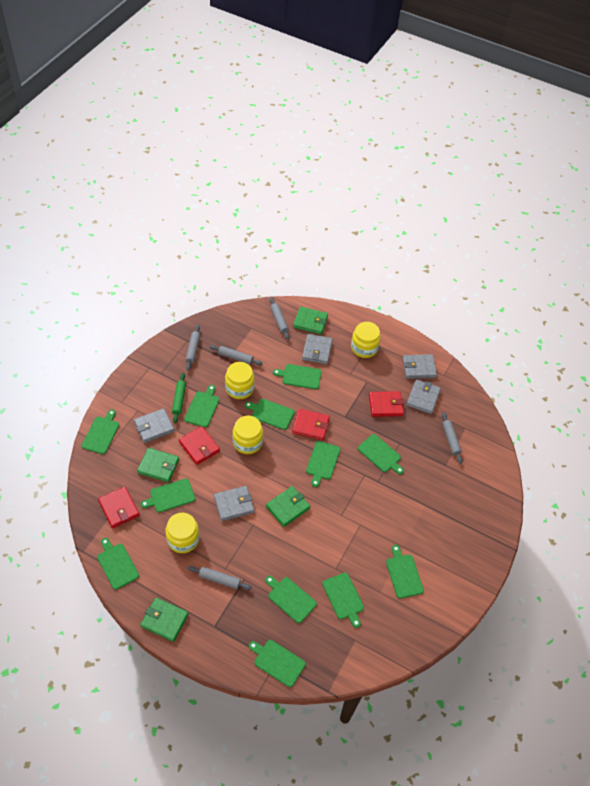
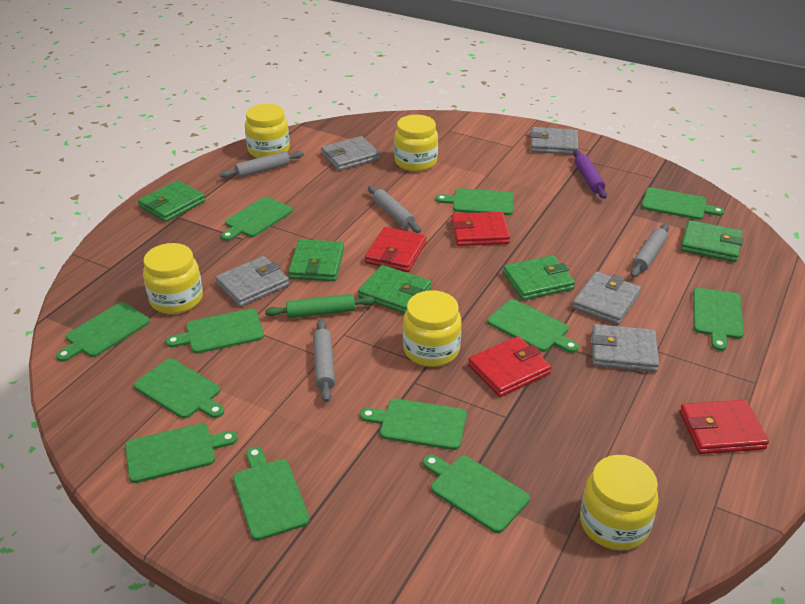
green wallet: [137,448,179,483] [140,597,189,642] [266,486,310,527] [293,306,328,334] = 4 -> [138,180,205,222] [288,239,344,281] [358,265,431,314] [503,255,575,300] [681,220,743,262] = 5
grey rolling pin: [186,325,200,371] [188,566,252,590] [209,345,263,365] [270,297,290,340] [442,412,462,464] = 5 -> [220,151,304,178] [313,319,335,402] [368,186,421,233] [630,224,669,278] = 4
purple rolling pin: none = 0 -> [574,150,607,199] = 1
yellow jar: [166,513,199,553] [225,362,255,399] [232,416,263,454] [351,322,381,358] = 4 -> [143,243,203,314] [245,104,290,158] [394,115,438,171] [403,290,462,367] [580,455,659,550] = 5

